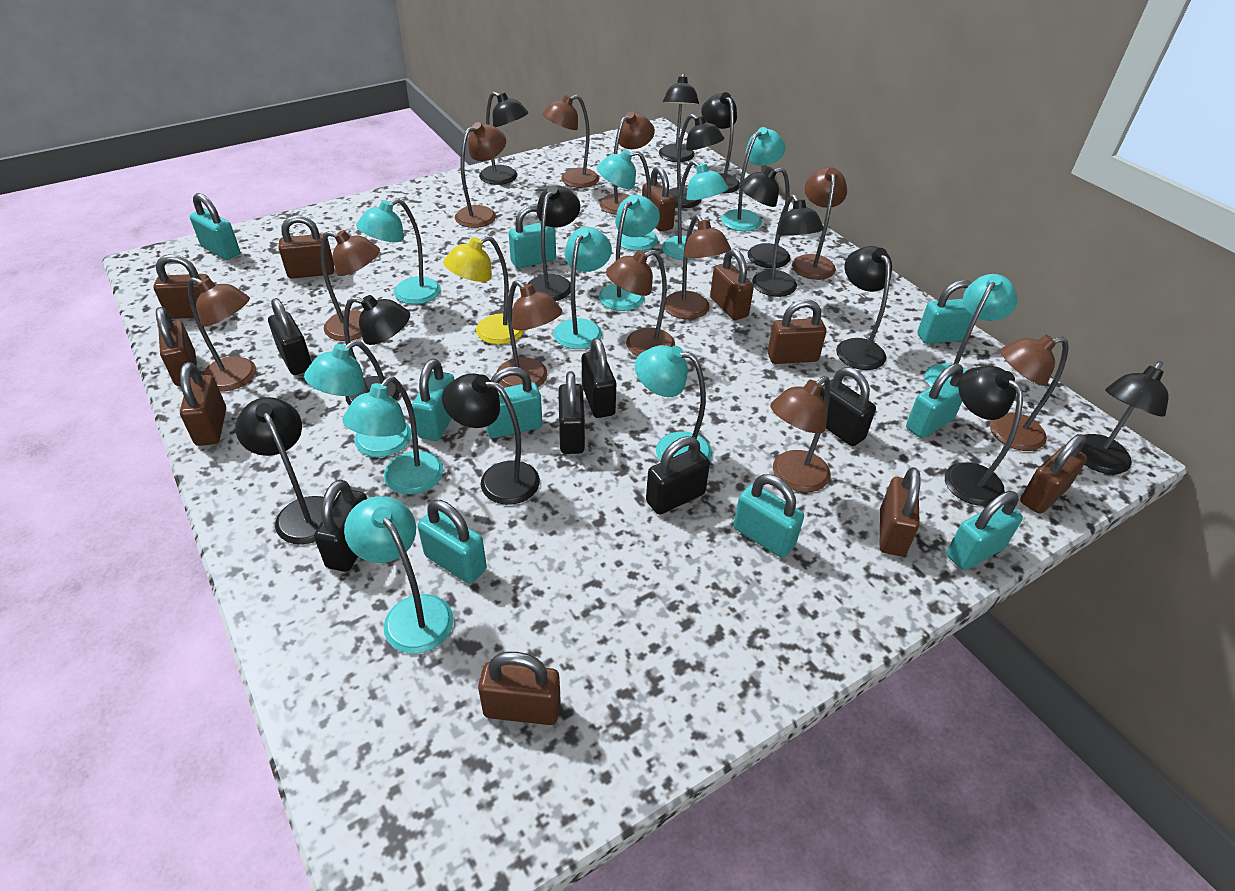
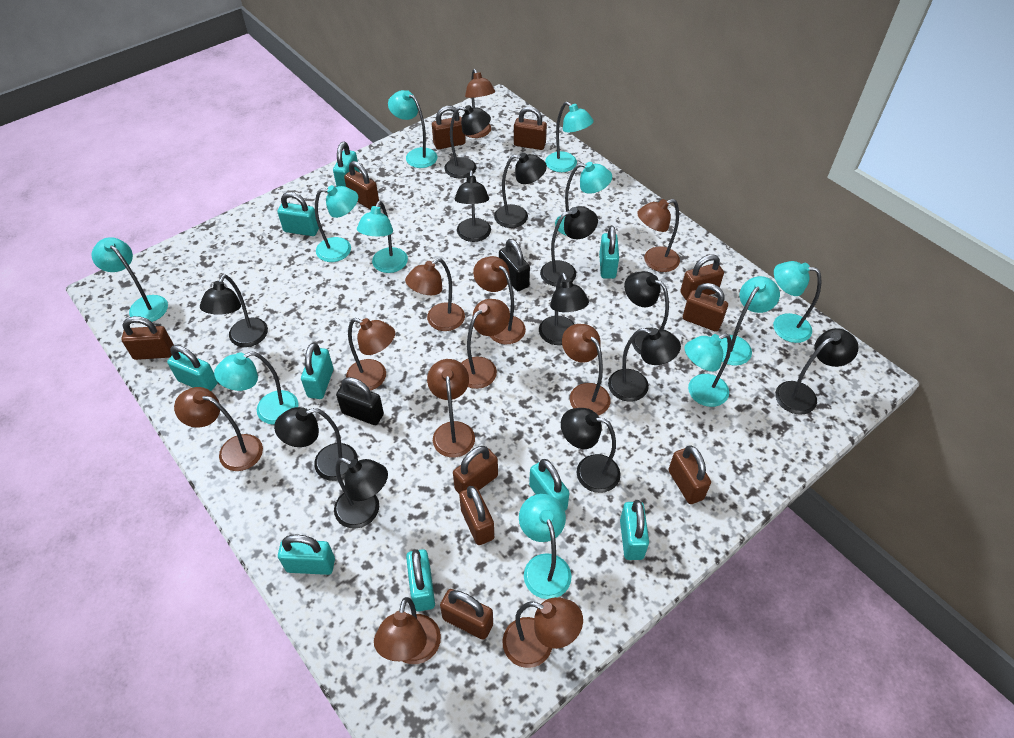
black lamp: [235,397,324,544] [344,295,410,406] [442,373,540,505] [479,91,528,185] [528,185,580,301] [659,73,699,162] [669,114,725,208] [701,92,740,194] [739,167,791,268] [752,194,824,297] [836,246,892,370] [945,366,1023,506] [1080,361,1168,474] = 13 -> [200,274,268,347] [274,407,358,481] [334,458,388,529] [445,105,491,178] [455,170,491,242] [494,153,547,228] [539,273,589,345] [540,206,598,287] [561,408,621,493] [608,328,681,402] [624,271,669,355] [775,328,859,415] = 12
black padlock: [268,298,312,375] [314,479,367,572] [558,371,585,454] [582,338,616,418] [646,436,710,515] [819,367,876,446] = 6 -> [336,377,384,425] [499,239,530,291] = 2
yellow lamp: [443,236,524,345] = 1 -> none = 0

